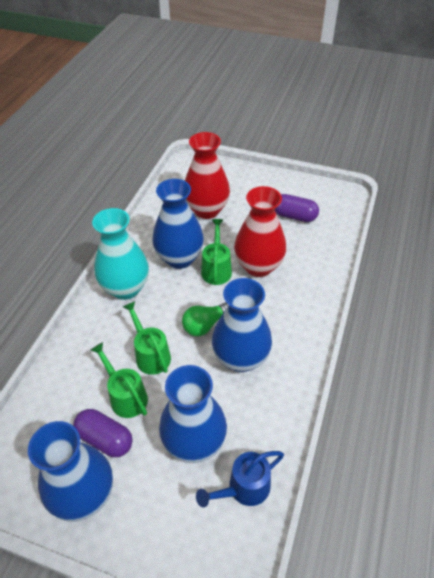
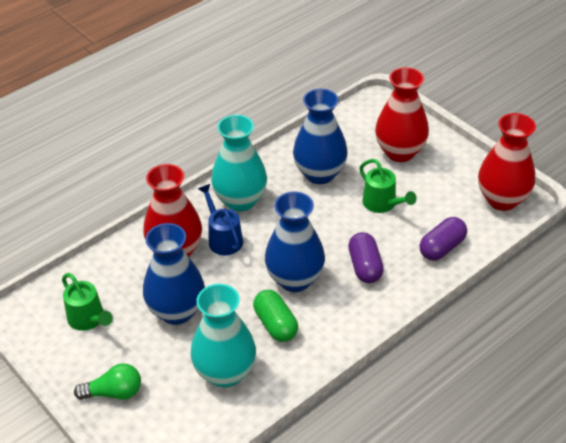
blue vase: [28,421,113,521] [152,179,204,269] [159,365,227,463] [212,278,272,372] = 4 -> [143,223,205,325] [265,192,325,292] [293,88,348,184] = 3
green capsule: none = 0 -> [253,290,298,342] = 1
green watering can: [91,342,148,418] [123,301,171,375] [201,219,232,285] = 3 -> [62,273,113,331] [360,159,417,213] = 2
red vase: [185,132,230,219] [234,186,286,277] = 2 -> [143,164,202,257] [375,67,429,162] [478,113,536,211] = 3
turquoise vase: [92,208,149,300] = 1 -> [191,284,256,388] [211,115,267,212] = 2

